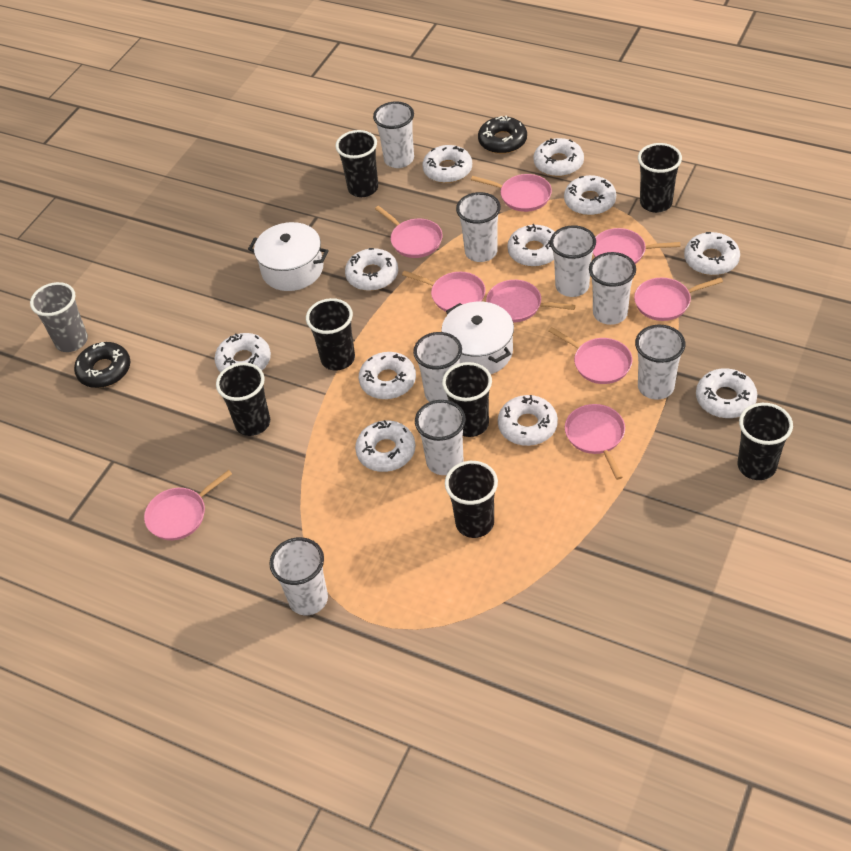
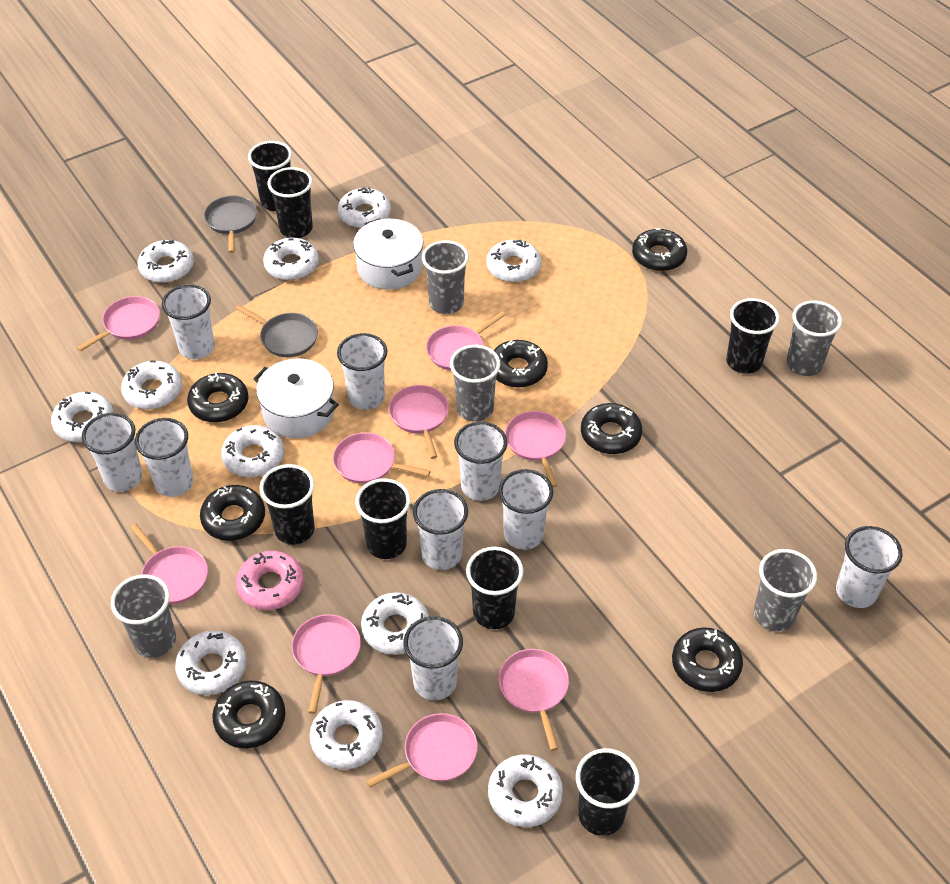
black donut: [74,342,130,388] [478,116,527,154] = 2 -> [187,372,248,422] [200,485,265,541] [212,681,285,748] [494,340,548,388] [581,403,642,454] [632,228,687,271] [672,627,743,692] = 7
grey cup: [30,282,88,352] = 1 -> [111,574,176,658] [422,240,469,314] [450,345,500,422] [754,549,817,632] [787,300,842,376] = 5
grey pan: none = 0 -> [204,195,257,253] [235,305,318,357] = 2
pink donut: none = 0 -> [236,551,304,610] = 1
white cup: [269,537,328,615] [373,101,414,168] [413,332,462,402] [415,400,466,475] [456,192,501,262] [550,225,596,297] [589,252,636,325] [635,325,685,400] = 8 -> [82,413,143,492] [135,418,194,497] [162,284,215,359] [337,333,387,410] [403,616,463,700] [413,489,468,570] [454,421,507,501] [498,469,553,550] [836,526,903,608] = 9

